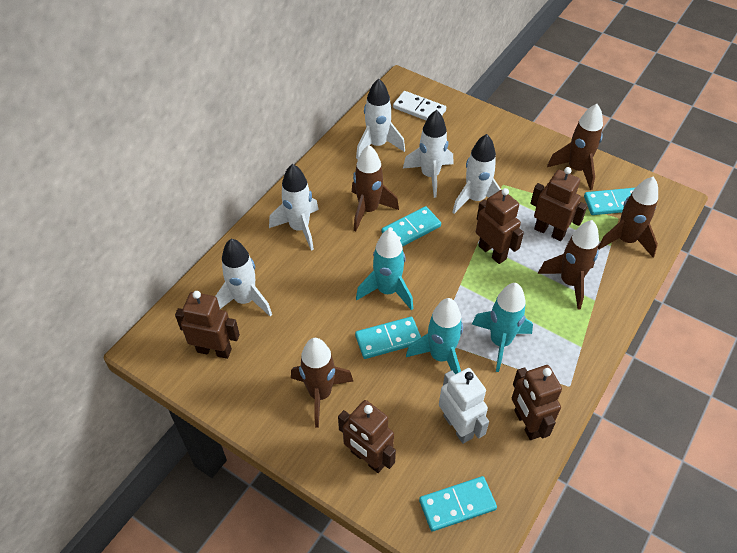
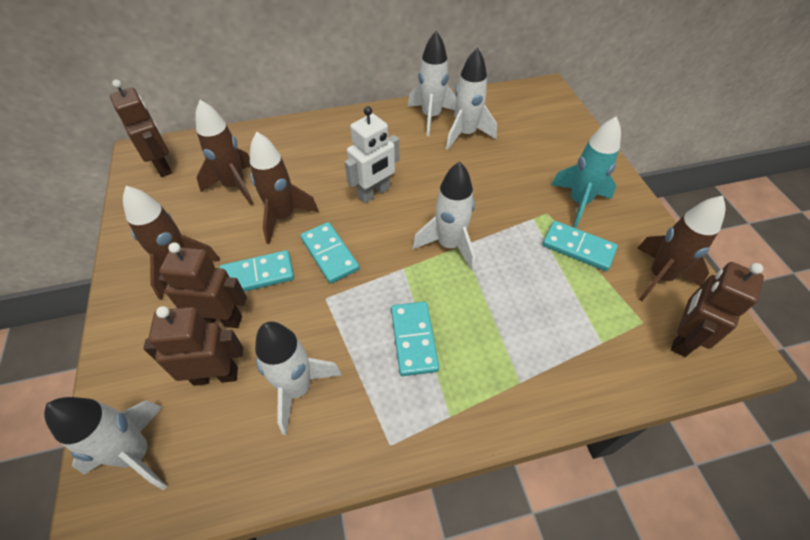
brown robot: [175,291,240,359] [338,400,396,473] [476,188,524,264] [512,365,562,440] [530,167,588,241] = 5 -> [110,80,172,177] [144,306,243,386] [158,242,247,328] [671,262,764,357] = 4
brown rocket: [291,338,353,428] [352,145,399,231] [538,220,599,310] [547,104,603,190] [598,176,658,258] = 5 -> [123,186,220,300] [195,100,254,205] [250,132,319,244] [637,196,725,301] = 4
turquoise rocket: [356,229,413,311] [406,298,463,374] [472,283,533,372] = 3 -> [551,116,621,228] = 1
white domino: [393,91,446,120] = 1 -> none = 0

